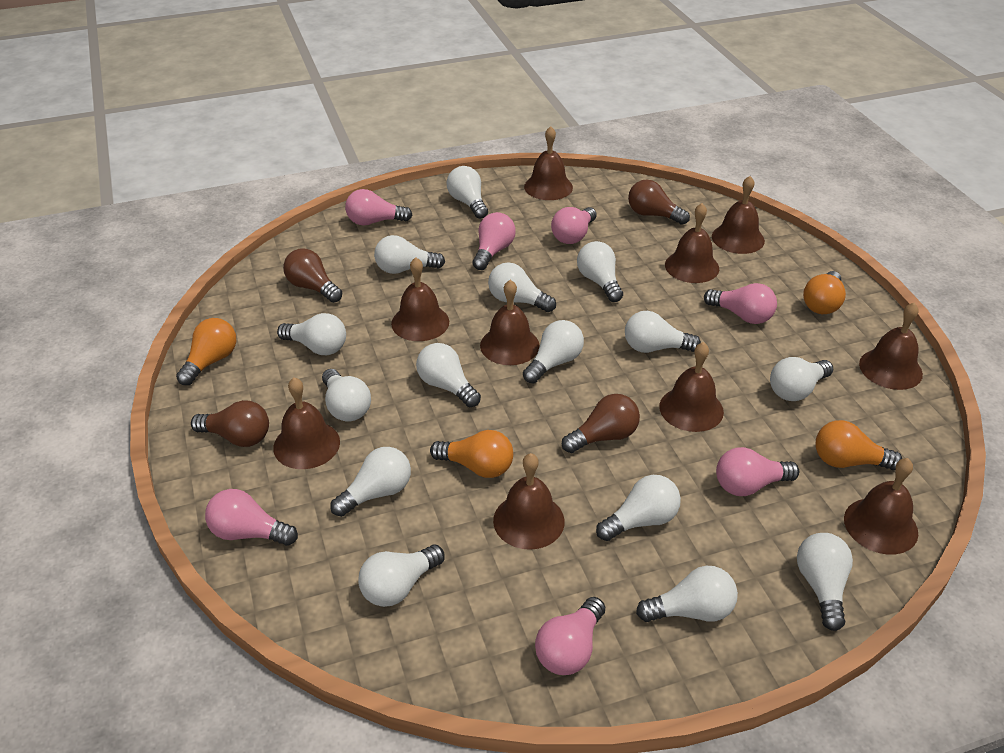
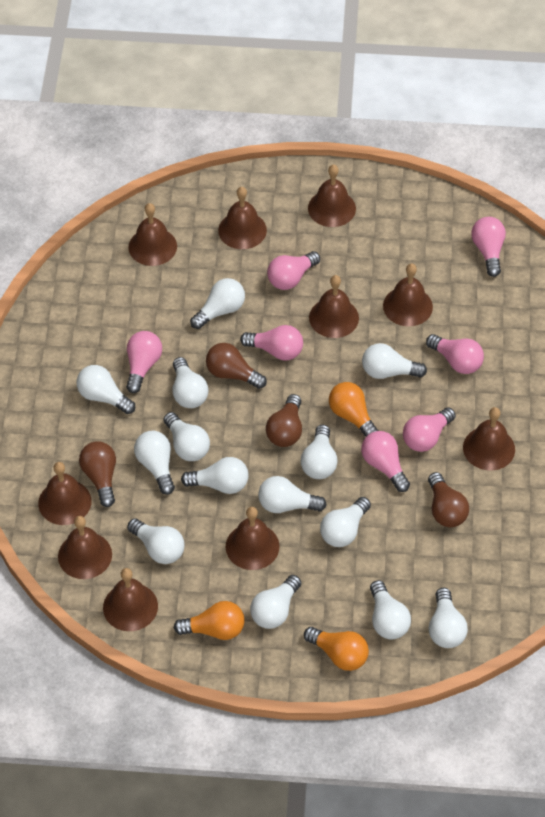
orange light bulb: [176,318,236,385] [430,430,513,478] [803,271,846,314] [815,420,902,470] = 4 -> [174,601,245,640] [304,627,369,671] [329,382,379,437] = 3
white light bulb: [277,313,346,355] [322,369,371,422] [330,447,411,517] [358,545,444,607] [374,235,445,274] [416,343,481,407] [446,166,488,219] [488,262,556,312] [523,320,584,383] [577,241,623,302] [596,475,681,541] [625,311,701,353] [636,566,738,622] [770,357,833,401] [797,533,853,631] = 15 -> [76,365,135,414] [127,518,185,564] [134,431,175,495] [164,412,210,461] [173,357,209,408] [181,457,249,494] [190,278,245,329] [250,575,301,629] [258,476,327,513] [301,425,338,479] [320,497,371,547] [362,343,427,379] [370,580,411,639] [429,588,468,648] = 14

